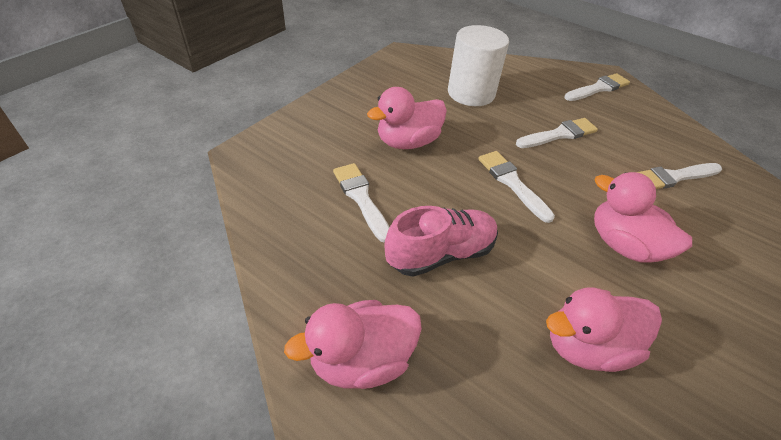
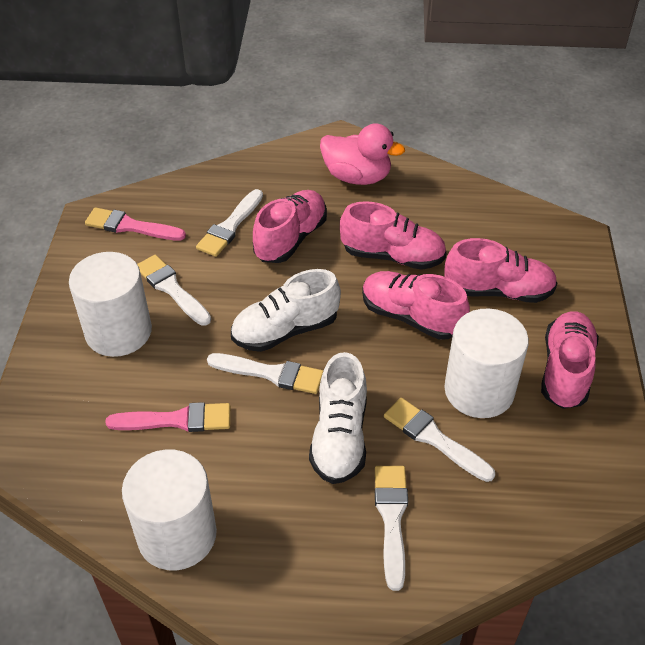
pink brush: none = 0 -> [85,208,186,241] [105,402,230,432] = 2
pink duck: [284,300,422,389] [367,87,447,149] [546,287,662,372] [594,172,692,263] = 4 -> [320,123,405,185] = 1
pink shoe: [384,206,498,277] = 1 -> [253,190,327,263] [340,201,447,270] [362,271,470,340] [444,238,557,303] [541,311,599,409] = 5
white cylinder: [448,25,509,106] = 1 -> [69,252,152,357] [122,449,217,570] [444,308,529,418] = 3
white shoe: none = 0 -> [231,269,341,352] [309,352,367,484] = 2

